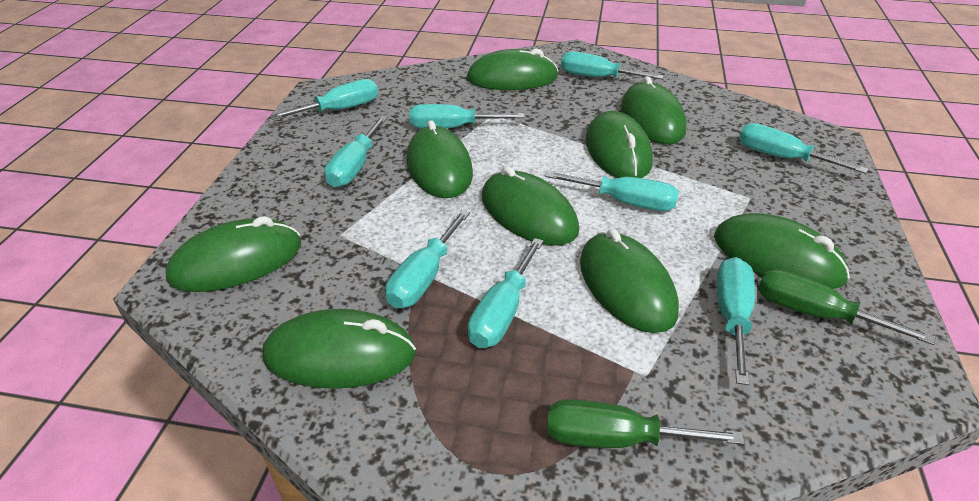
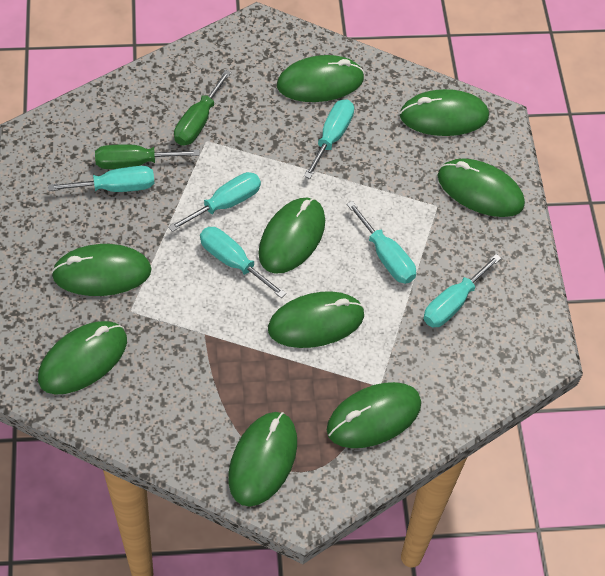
turquoise screwdriver: [270,79,378,120] [324,116,388,187] [385,210,470,309] [409,104,525,129] [468,238,544,348] [546,171,679,211] [561,51,664,79] [717,257,755,385] [739,123,868,174] = 9 -> [48,166,155,192] [168,172,261,232] [200,227,286,298] [304,100,354,179] [347,201,416,284] [423,254,501,327] = 6

